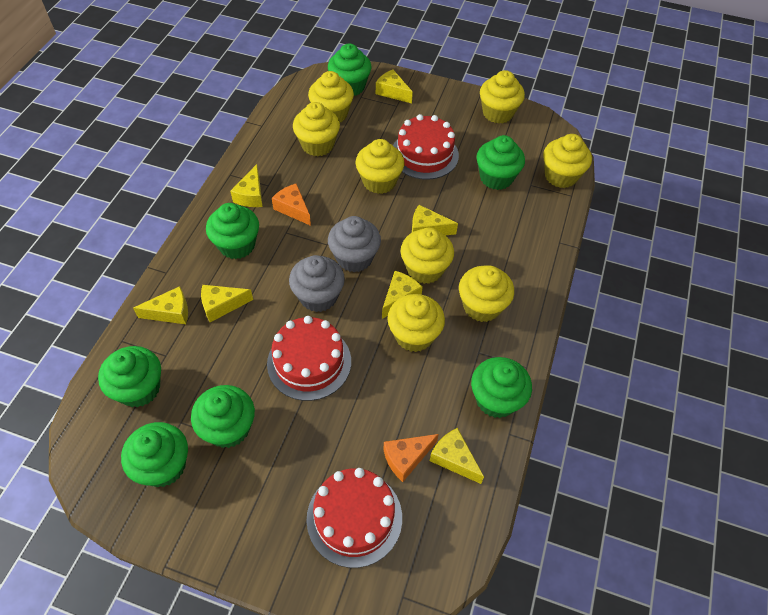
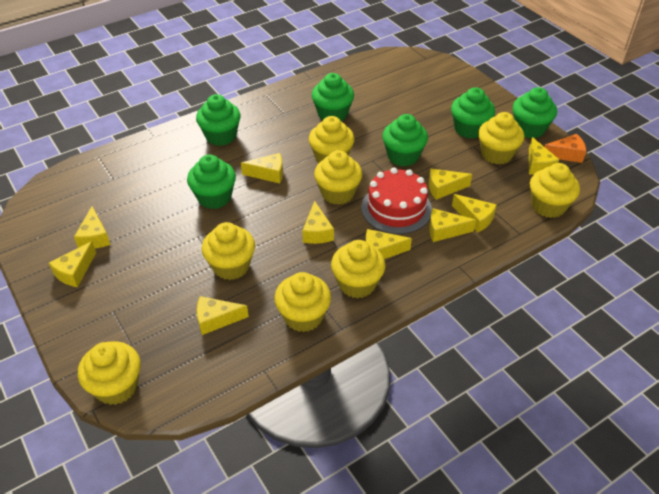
green cupcake: [98,346,161,408] [121,422,188,487] [191,385,255,448] [206,203,259,259] [328,44,371,96] [471,357,532,418] [476,135,525,190] = 7 -> [187,154,236,209] [196,94,241,146] [312,73,354,121] [382,114,428,167] [451,87,495,139] [513,87,557,138] = 6
grey cupcake: [289,255,345,312] [328,216,381,272] = 2 -> none = 0
orange cheese: [272,183,311,226] [383,434,439,482] = 2 -> [544,134,586,163] = 1
red cake: [267,316,351,401] [307,468,402,568] [393,114,459,180] = 3 -> [361,167,432,234] = 1
yellow cheese: [133,286,188,324] [201,285,253,322] [230,164,263,207] [376,70,413,103] [382,271,423,319] [412,205,458,235] [430,428,484,484] = 7 -> [49,241,96,287] [74,206,111,249] [197,296,249,335] [241,153,283,183] [302,201,334,244] [366,229,412,259] [429,169,472,200] [429,208,476,242] [452,194,497,233] [529,137,559,175] = 10

